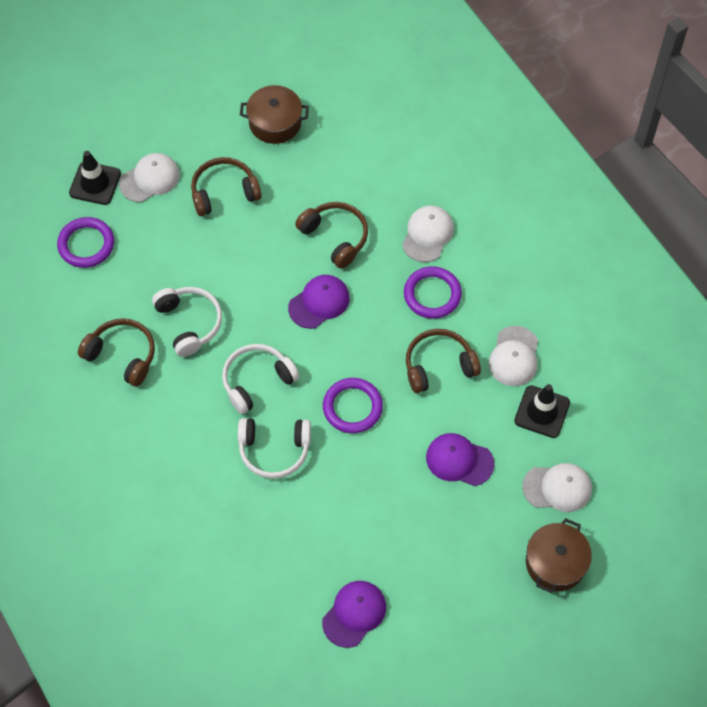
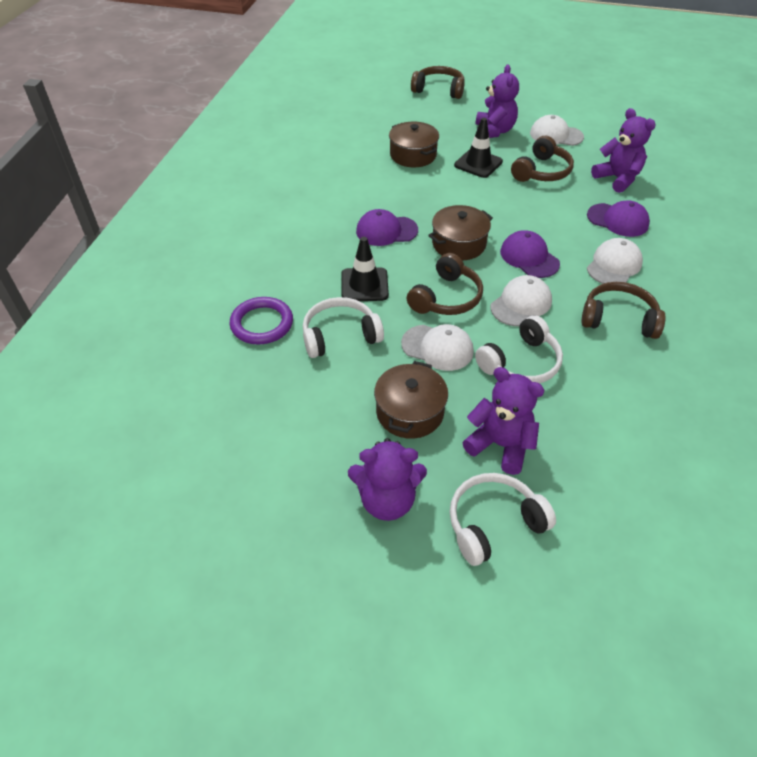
brown pot: [240,85,309,144] [526,518,592,593] = 2 -> [374,361,448,439] [389,121,439,168] [428,205,493,261] = 3
purple ring: [57,217,114,268] [323,378,383,433] [404,266,462,319] = 3 -> [230,297,293,345] = 1
purple teddy bear: none = 0 -> [348,438,427,521] [462,367,545,475] [476,65,519,138] [591,108,656,193] = 4

